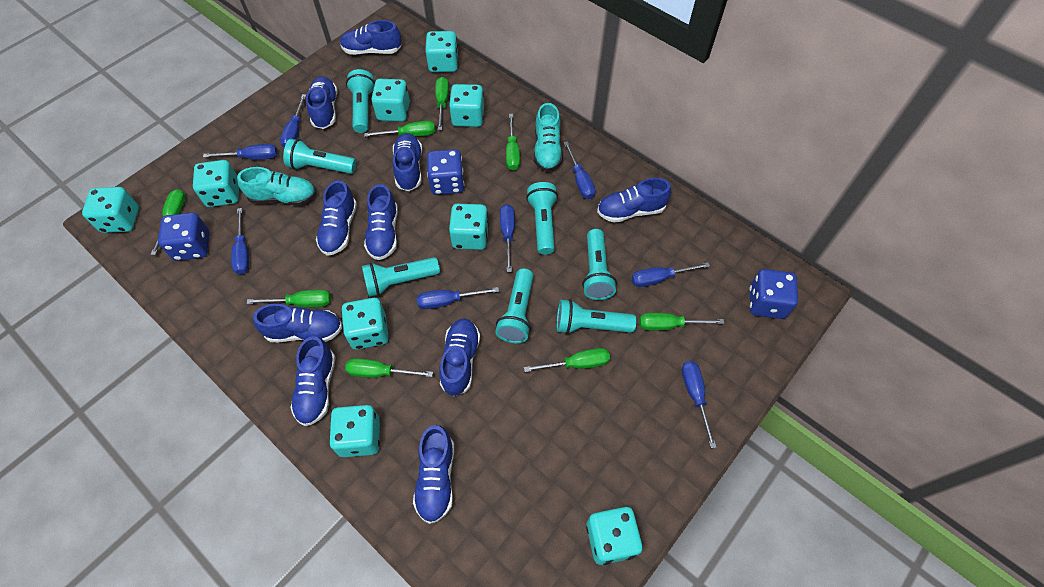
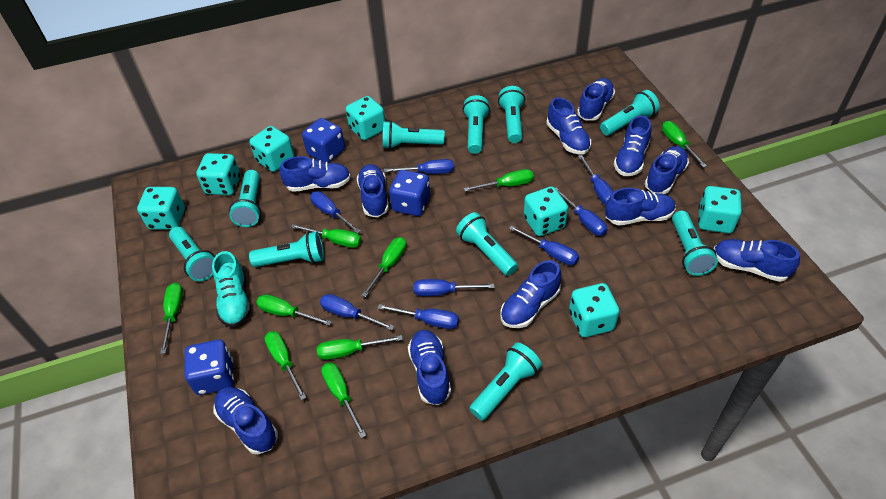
blue shoe: [253,304,342,342] [290,336,336,426] [306,76,337,129] [316,180,357,256] [340,20,402,55] [364,184,398,260] [393,133,422,191] [413,425,454,524] [439,318,480,396] [597,178,671,223] = 10 -> [214,387,278,454] [280,156,351,192] [357,164,389,217] [408,330,451,405] [500,260,561,328] [546,97,591,155] [577,78,615,121] [605,188,676,226] [614,115,651,176] [645,146,689,194] [714,239,800,282] = 11
green screwdriver: [150,189,186,255] [247,290,331,307] [345,358,433,378] [364,121,435,137] [435,77,449,130] [506,114,520,171] [524,348,610,372] [639,313,724,331] = 8 -> [160,283,183,354] [256,294,332,326] [264,331,306,400] [290,224,362,248] [317,335,403,360] [321,363,366,438] [362,237,407,297] [464,169,534,192] [662,121,707,168] = 9
turquoise dice: [82,187,139,233] [193,160,239,207] [329,405,380,457] [342,298,389,350] [371,79,410,122] [425,31,459,72] [449,84,484,127] [449,204,489,250] [586,507,643,565] = 9 -> [137,187,185,229] [196,153,240,195] [250,126,294,172] [346,96,385,140] [524,186,568,236] [569,283,620,337] [698,186,742,233] = 7
turquoise flashlight: [283,139,356,174] [346,69,375,133] [362,257,440,297] [495,268,534,343] [526,182,558,255] [557,299,637,334] [582,229,617,300] = 7 -> [169,227,215,281] [229,170,261,227] [249,232,324,267] [383,121,445,149] [456,212,518,276] [463,95,490,154] [469,342,542,421] [498,86,525,143] [600,90,660,136] [672,211,718,276] = 10
turquoise shoe: [237,167,316,206] [534,103,563,172] = 2 -> [212,251,251,327] = 1

